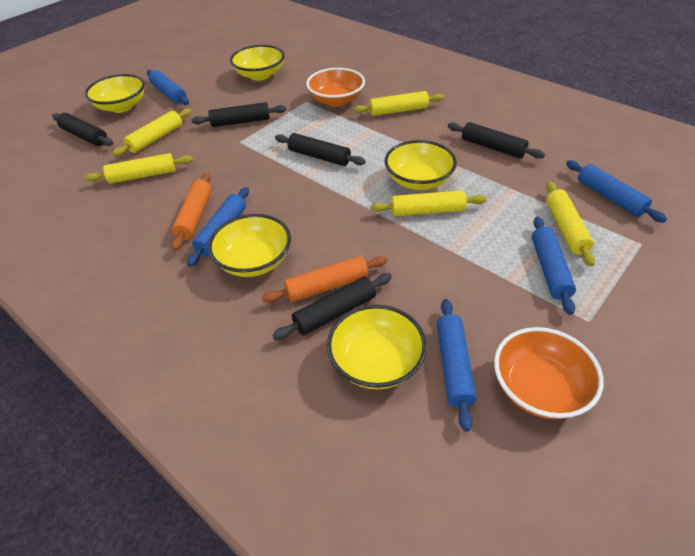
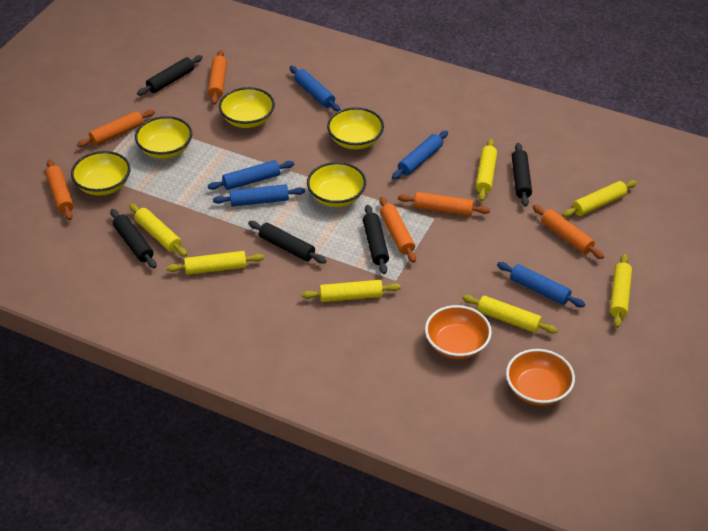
orange rolling pin: [172,172,211,251] [262,256,388,303] = 2 -> [45,159,74,220] [77,110,155,147] [208,50,227,105] [379,197,416,263] [398,192,490,216] [532,205,604,259] = 6
yellow rolling pin: [85,153,193,184] [112,108,191,156] [353,91,444,116] [370,190,487,216] [546,182,595,266] = 5 -> [129,204,187,257] [166,251,264,275] [301,280,401,302] [462,295,558,334] [476,139,497,201] [562,180,637,217] [610,254,632,328] = 7

